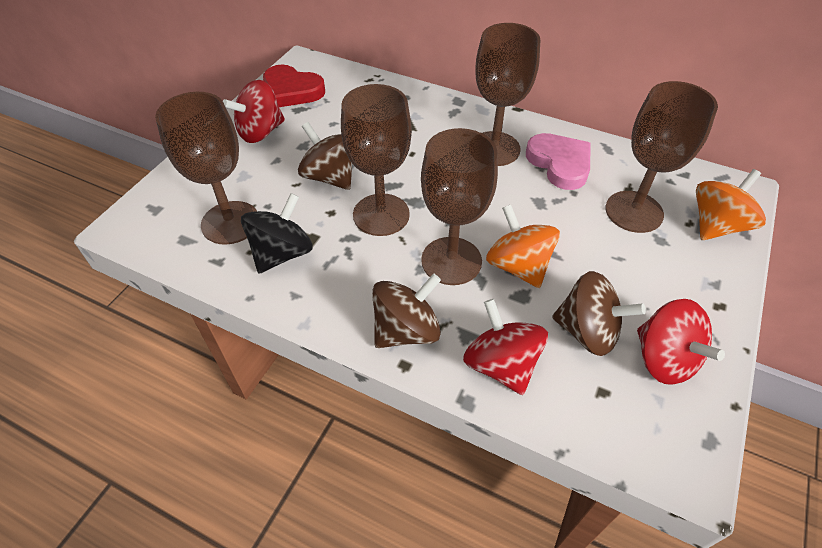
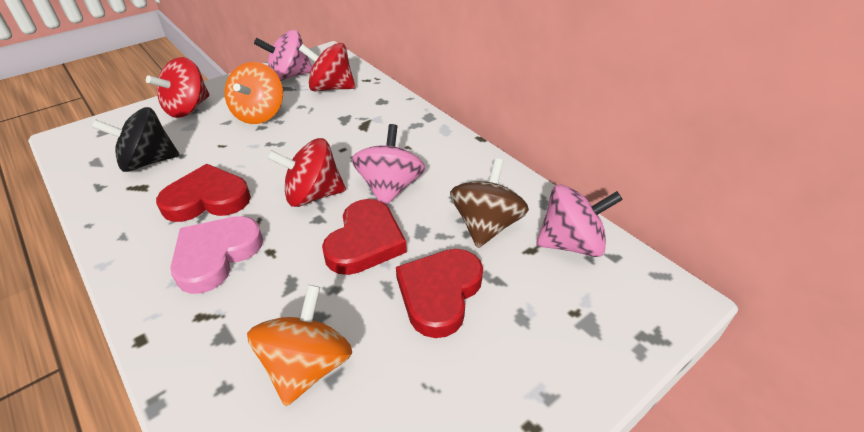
brown goblet: [155,92,257,245] [341,84,412,236] [421,128,498,285] [476,23,540,166] [605,81,718,233] = 5 -> none = 0
brown spinning top: [298,122,352,190] [372,273,441,348] [552,271,646,356] = 3 -> [450,158,529,248] = 1
pink spinning top: none = 0 -> [254,30,312,81] [352,124,425,205] [536,184,623,257] = 3
red heart: [263,64,325,107] = 1 -> [156,164,251,222] [322,199,407,275] [396,249,483,338] = 3

